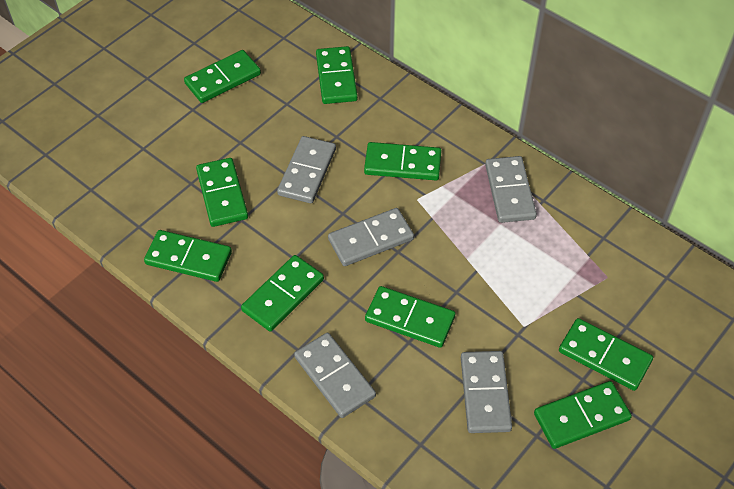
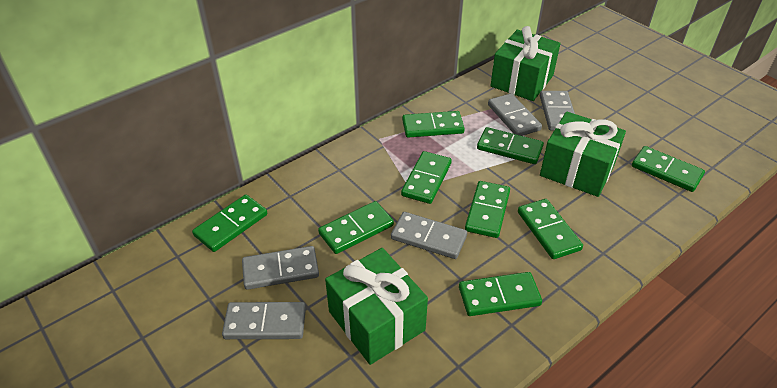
green gift: none = 0 -> [325,248,428,365] [490,26,560,101] [540,111,626,197] = 3

